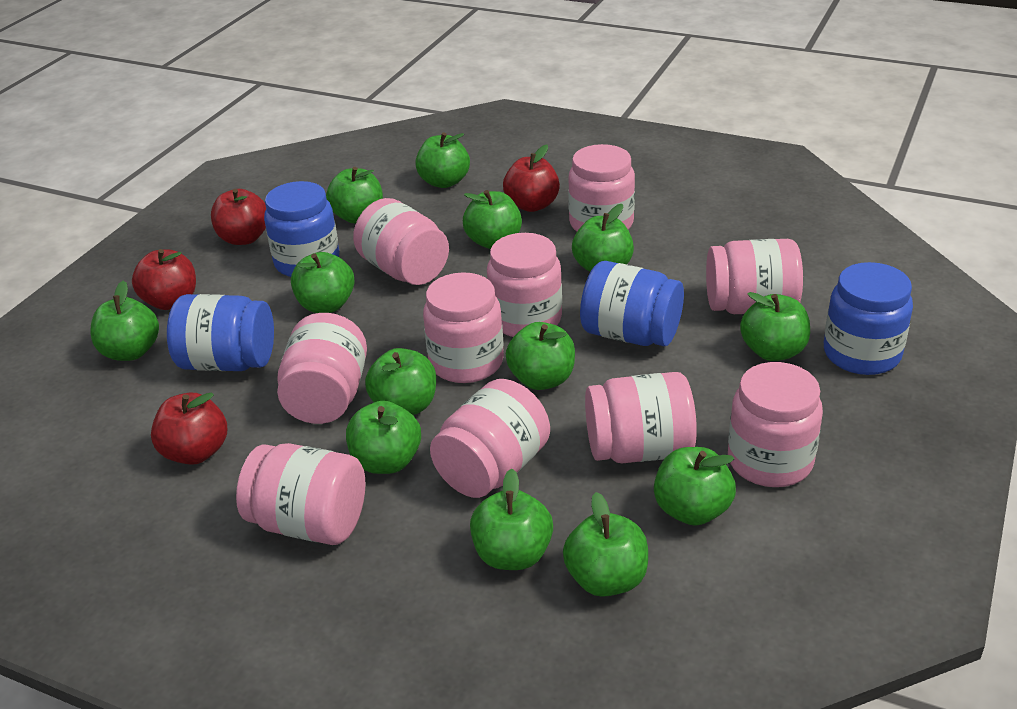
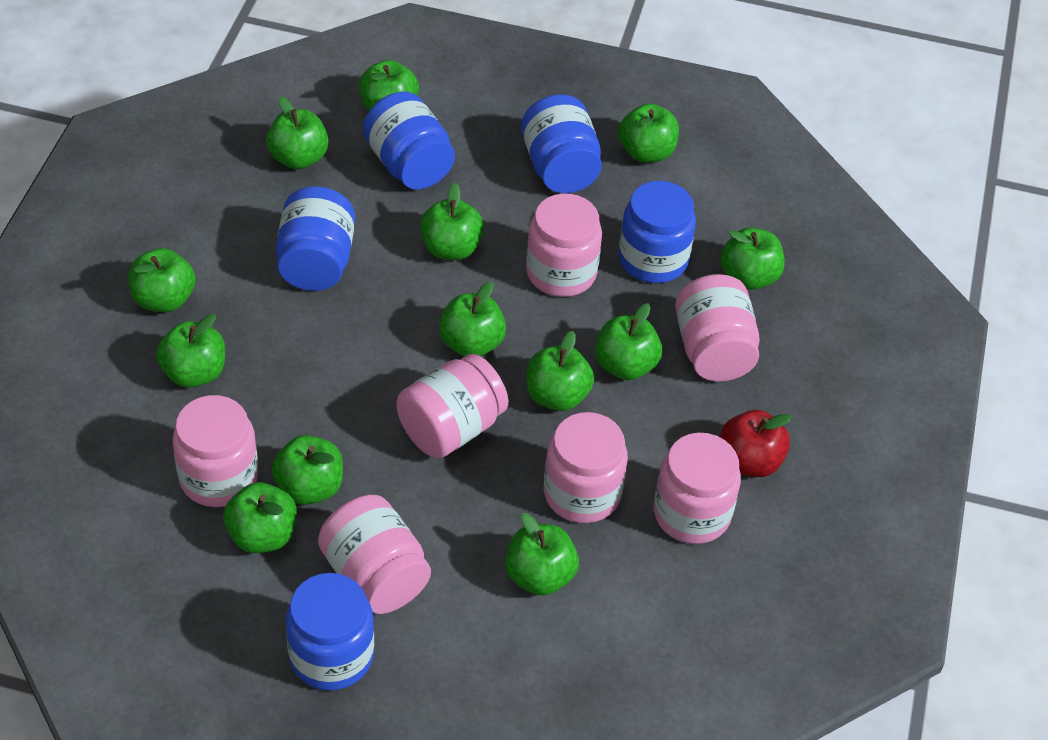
blue jar: [167,294,274,371] [264,181,339,277] [580,261,684,346] [824,262,913,375] = 4 -> [276,186,355,291] [286,573,374,690] [363,92,455,190] [521,94,602,193] [619,181,696,283] = 5
pink jar: [236,443,365,545] [277,313,367,424] [353,198,449,285] [423,272,504,383] [430,379,550,498] [487,233,562,337] [568,144,635,231] [585,372,697,463] [706,239,803,314] [728,362,823,487] = 10 -> [173,395,258,507] [318,495,431,614] [396,354,508,458] [526,194,602,297] [544,412,628,523] [654,433,741,544] [675,274,759,382] = 7
red apple: [132,249,196,310] [151,392,227,465] [211,189,266,245] [503,145,560,212] = 4 -> [720,410,792,477] = 1

